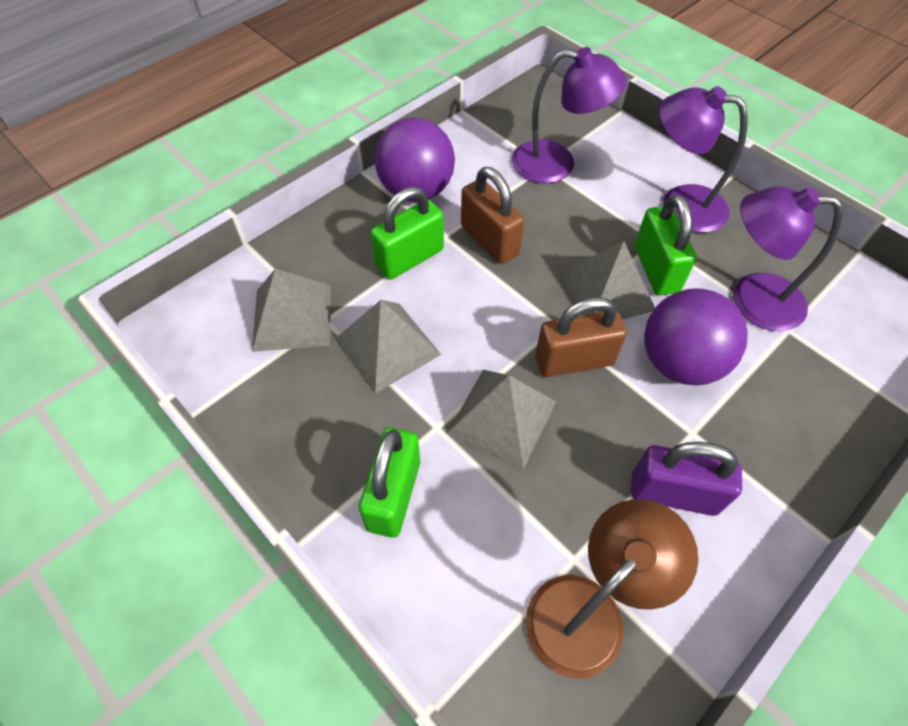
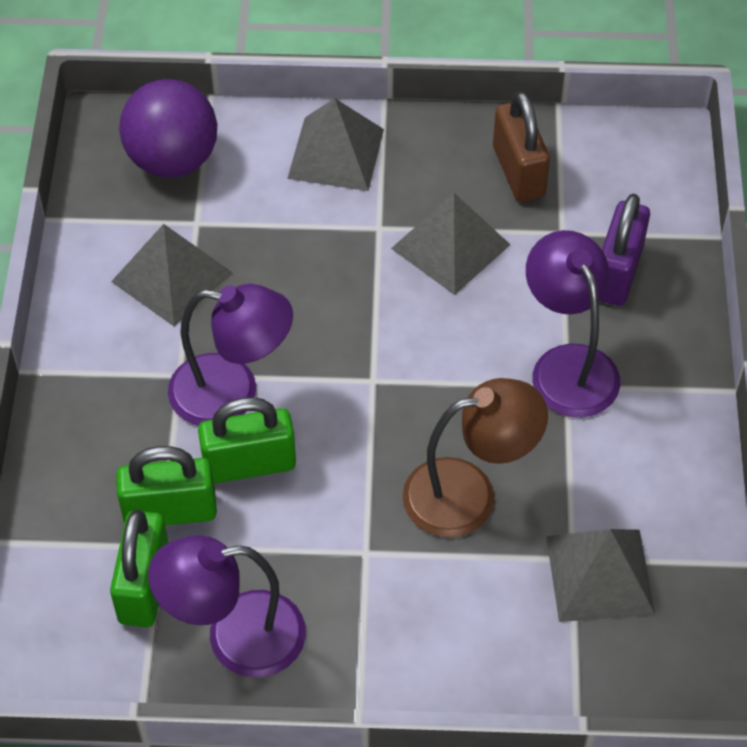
brown padlock: [461,167,524,264] [535,297,627,377] = 2 -> [493,91,550,202] = 1
purple ball: [375,118,455,202] [644,288,748,385] = 2 -> [119,79,217,177] = 1

